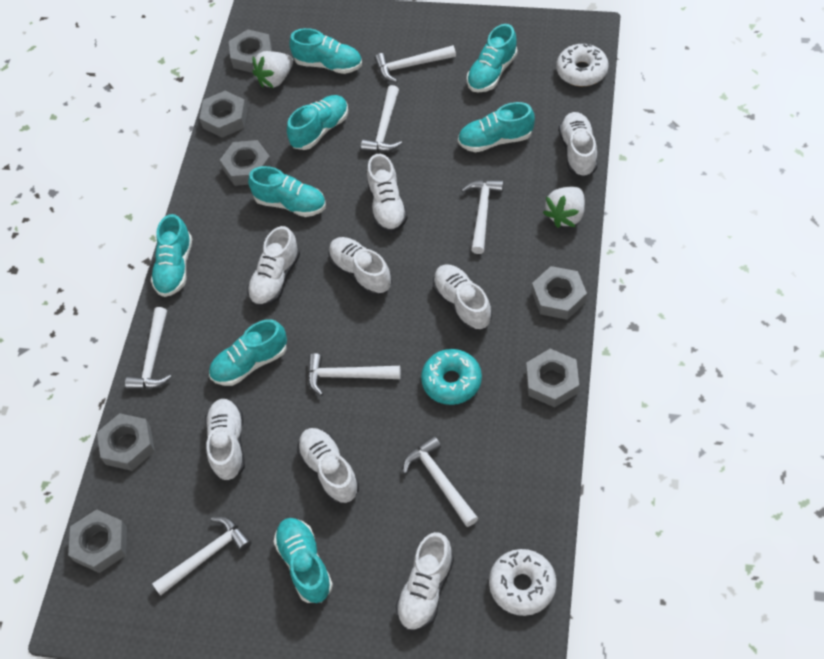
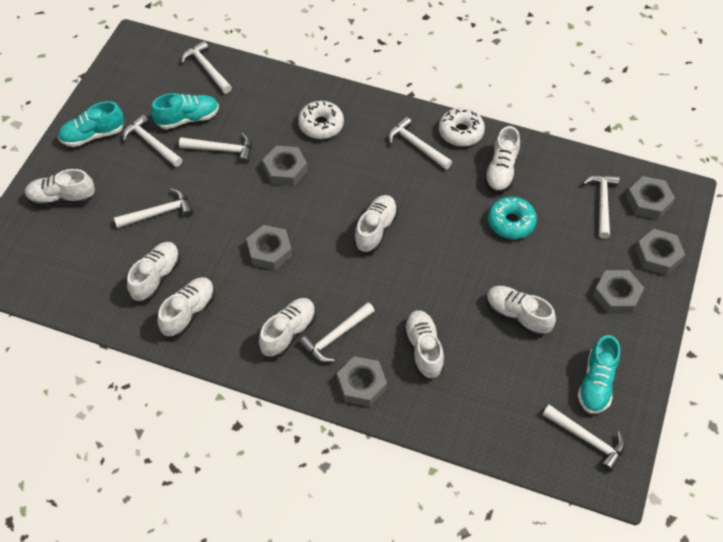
grey nut: [68,509,127,573] [97,413,155,471] [199,91,247,138] [220,140,272,186] [229,29,272,73] [526,349,579,407] [532,266,587,320] = 7 -> [246,225,292,270] [263,146,308,186] [337,356,387,407] [593,270,644,314] [626,176,675,220] [635,229,685,275] = 6
turquoise shoe: [151,214,192,297] [209,319,287,386] [248,166,326,217] [273,518,333,603] [287,95,348,150] [289,28,362,74] [458,102,535,152] [467,24,517,93] = 8 -> [58,101,124,147] [151,93,219,129] [578,335,620,414] = 3
white hammer: [125,307,172,390] [152,517,252,596] [308,353,401,396] [361,85,402,152] [375,45,456,83] [403,436,478,527] [461,180,504,254] = 7 -> [114,188,193,228] [123,114,182,167] [179,133,252,164] [181,41,232,94] [299,302,375,362] [388,117,452,170] [543,405,625,472] [583,174,620,239] = 8
white strawberry: [252,51,293,88] [543,187,585,228] = 2 -> none = 0

